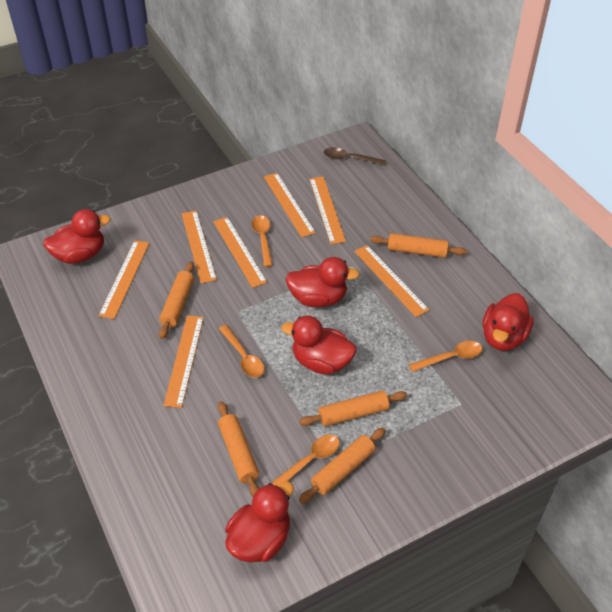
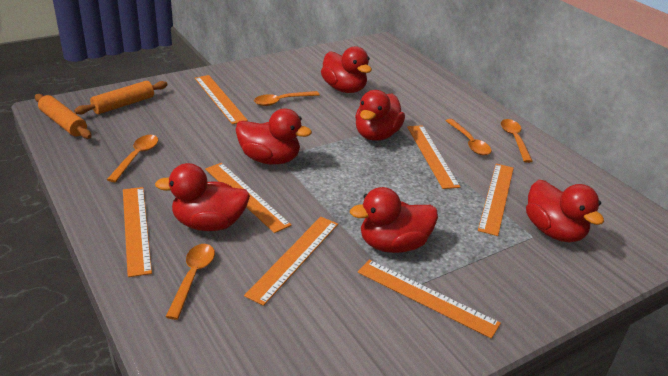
brown spoon: [324,147,386,166] = 1 -> none = 0
orange rolling pin: [159,261,194,339] [218,401,259,496] [299,390,407,427] [299,428,386,504] [370,233,467,258] = 5 -> [35,94,92,139] [74,81,168,115] = 2
orange spoon: [219,325,264,378] [252,215,273,267] [271,435,340,486] [409,341,483,372] = 4 -> [107,135,158,182] [166,244,215,320] [254,91,319,106] [446,119,492,155] [501,119,533,163] = 5
red duck: [43,209,110,264] [225,481,294,563] [281,316,356,374] [286,257,359,307] [483,293,534,351] = 5 -> [155,163,250,231] [236,109,312,165] [321,46,372,93] [350,187,438,253] [355,90,405,141] [526,179,604,242] = 6

